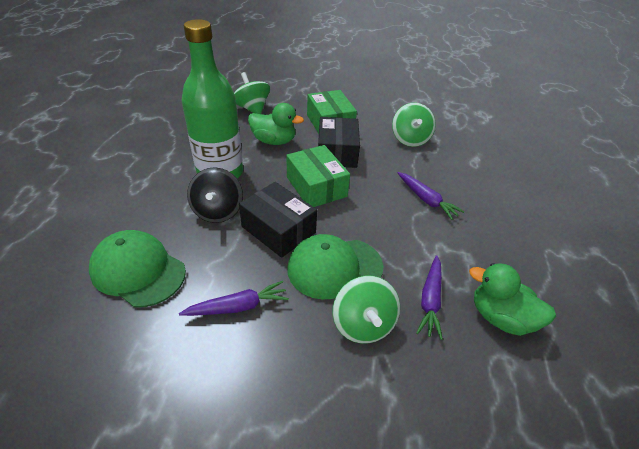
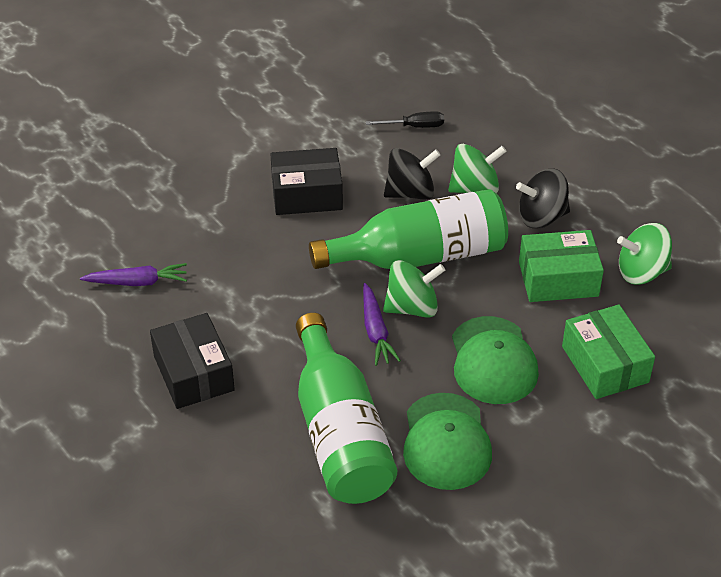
black screwdriver: none = 0 -> [366,111,444,128] = 1
black spinning top: [187,167,243,223] = 1 -> [384,148,440,200] [516,169,570,228] = 2
green bottle: [181,19,243,178] = 1 -> [296,313,397,504] [309,189,508,269] = 2
green duck: [248,103,304,145] [469,263,556,336] = 2 -> none = 0
purple carrot: [179,281,289,316] [398,172,465,220] [416,255,443,340] = 3 -> [80,263,187,286] [363,283,401,366] = 2

